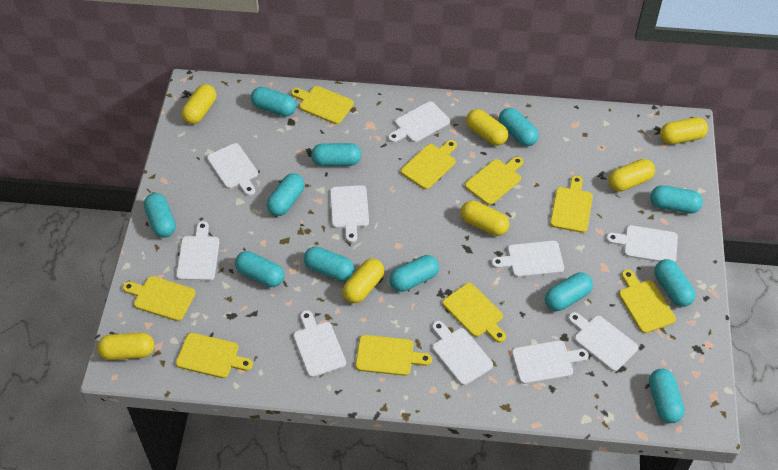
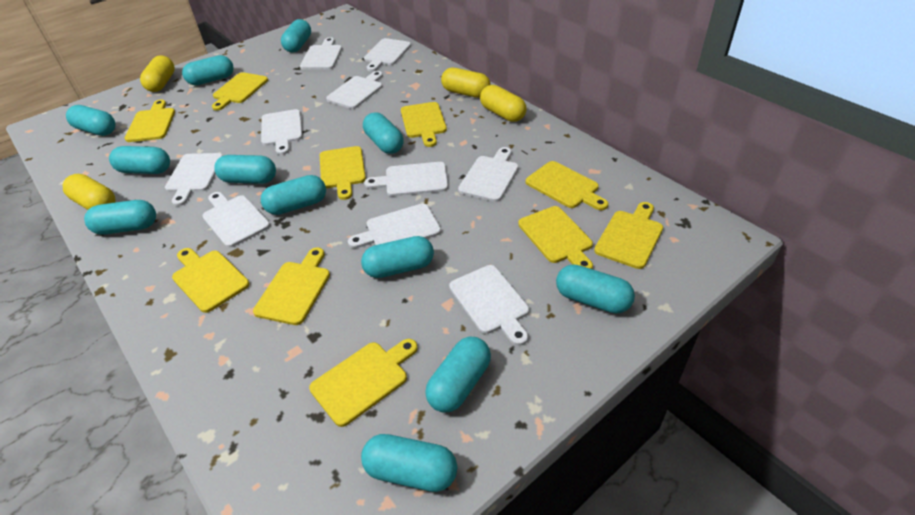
yellow capsule: [97,332,154,360] [181,84,216,124] [342,259,384,303] [461,201,509,236] [466,109,508,146] [608,159,655,192] [660,117,708,145] = 7 -> [63,174,115,210] [140,55,175,92] [441,68,491,98] [480,85,527,122] = 4
yellow cutting board: [123,276,196,321] [176,333,253,378] [291,86,354,124] [355,335,432,376] [401,140,457,189] [442,283,506,343] [465,156,524,205] [550,175,593,233] [619,270,676,333] = 9 -> [124,100,175,142] [172,248,250,313] [212,72,268,111] [253,247,330,325] [309,339,418,427] [320,146,366,200] [401,102,447,147] [518,206,593,269] [526,161,608,210] [594,202,663,269] = 10

